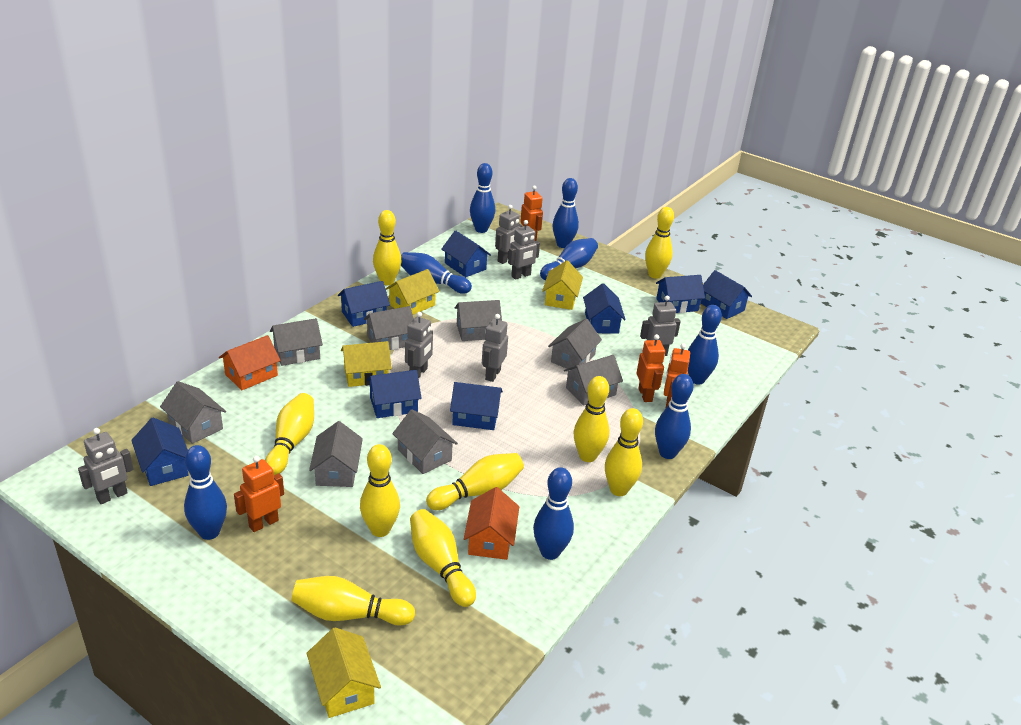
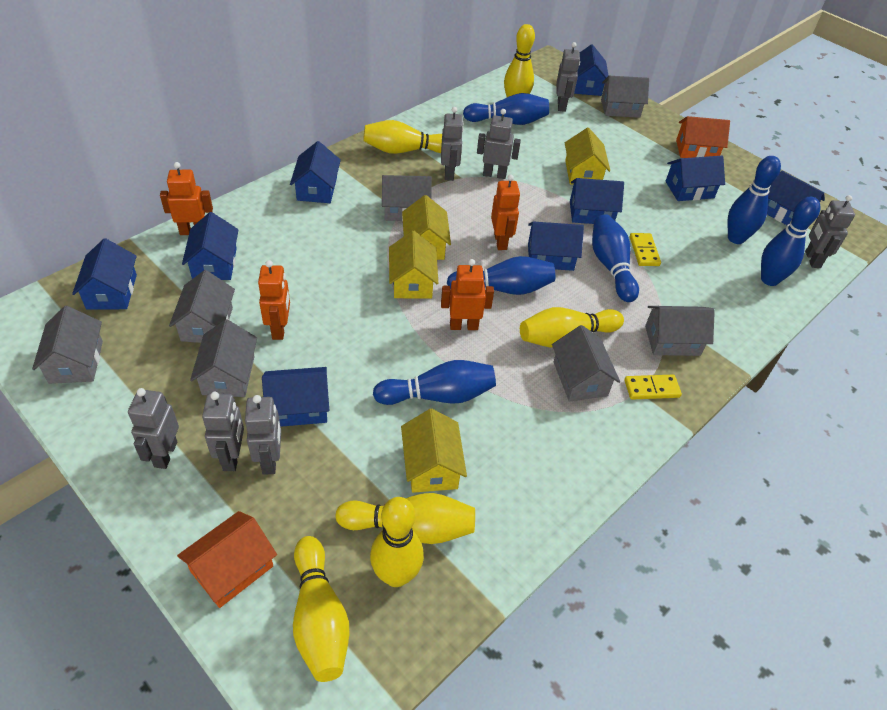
blue bowling pin: [184,445,227,540] [401,252,472,294] [470,163,495,233] [533,467,574,560] [540,238,598,280] [553,178,579,248] [655,374,694,459] [688,305,722,385] = 8 -> [373,360,496,405] [447,256,555,295] [463,93,549,125] [592,214,639,302] [727,156,781,244] [761,197,821,286] = 6
blue house: [131,417,189,486] [338,281,390,327] [367,370,422,418] [441,230,491,277] [450,382,503,430] [583,283,626,334] [656,275,705,313] [701,270,752,319] = 8 -> [72,238,137,310] [182,212,239,280] [262,367,329,427] [290,141,341,203] [528,221,584,271] [570,178,624,224] [574,44,609,96] [666,156,725,201] [767,171,825,225] = 9
grey house: [160,381,226,444] [270,318,323,366] [309,421,363,487] [364,306,414,350] [392,409,458,474] [455,300,502,341] [548,319,602,370] [564,355,623,406] = 8 -> [32,306,103,384] [169,270,235,343] [190,319,257,397] [382,175,432,221] [552,325,620,402] [601,76,649,118] [645,306,715,356] = 7
grey robot: [78,428,134,504] [405,312,433,378] [482,314,508,382] [495,205,523,264] [508,220,540,280] [640,296,681,356] = 6 -> [128,388,179,469] [202,392,244,471] [245,395,281,475] [441,107,464,181] [477,109,521,179] [556,42,580,112] [805,195,855,268] = 7
yellow bowling pin: [265,393,314,475] [292,576,415,626] [360,444,400,537] [373,210,402,285] [410,509,476,607] [426,453,524,510] [574,376,610,462] [605,408,643,496] [645,207,674,279] = 9 -> [293,536,349,682] [335,493,475,544] [363,120,442,154] [370,497,424,587] [504,24,535,97] [520,307,624,348] = 6
yellow domino: none = 0 -> [625,375,682,400] [630,233,661,266] = 2

